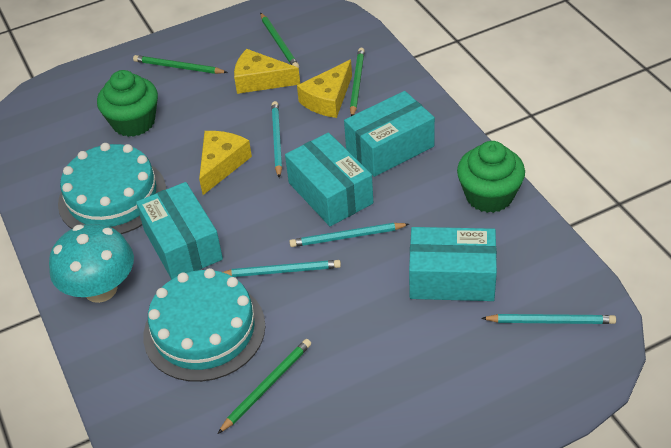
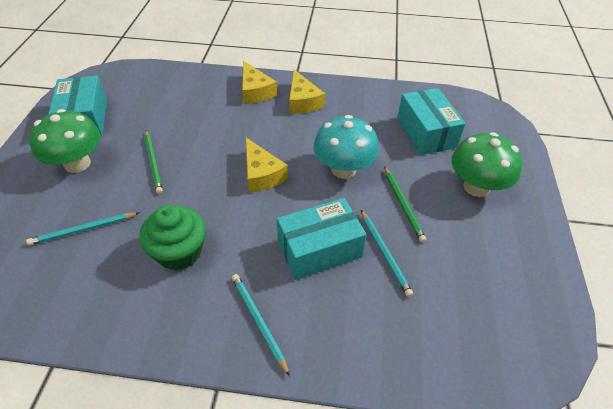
green cupcake: [97,70,158,137] [457,141,525,213] = 2 -> [139,205,206,271] = 1
green mushroom: none = 0 -> [29,109,101,173] [452,132,522,197] = 2
green pencil: [133,55,228,74] [218,339,311,434] [260,13,299,68] [350,48,365,116] = 4 -> [144,130,163,194] [384,166,426,243] = 2
turquoise box: [136,182,223,280] [285,133,373,226] [344,91,435,177] [409,227,497,301] = 4 -> [48,76,107,135] [277,198,367,280] [397,88,466,155] = 3
turquoise cake: [58,143,166,234] [143,268,265,382] = 2 -> none = 0
turquoise pencil: [223,260,341,277] [271,101,282,178] [289,223,409,247] [481,314,616,324] = 4 -> [26,212,139,246] [232,274,290,376] [361,210,413,297] = 3

